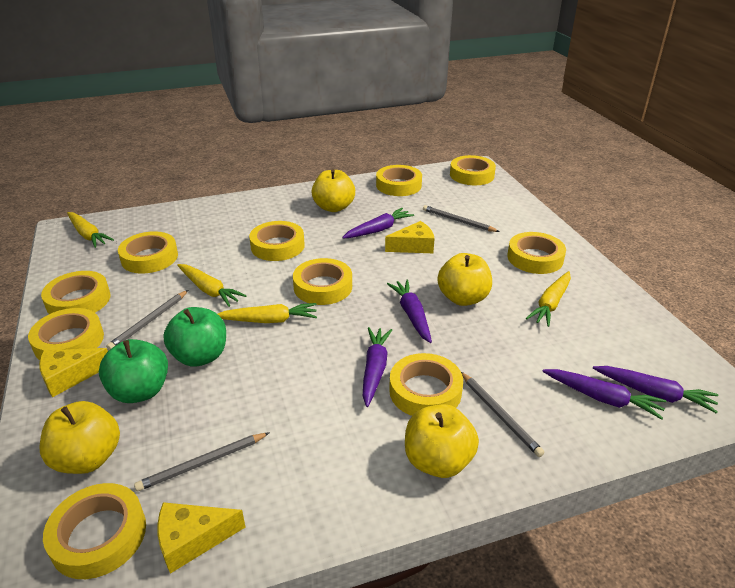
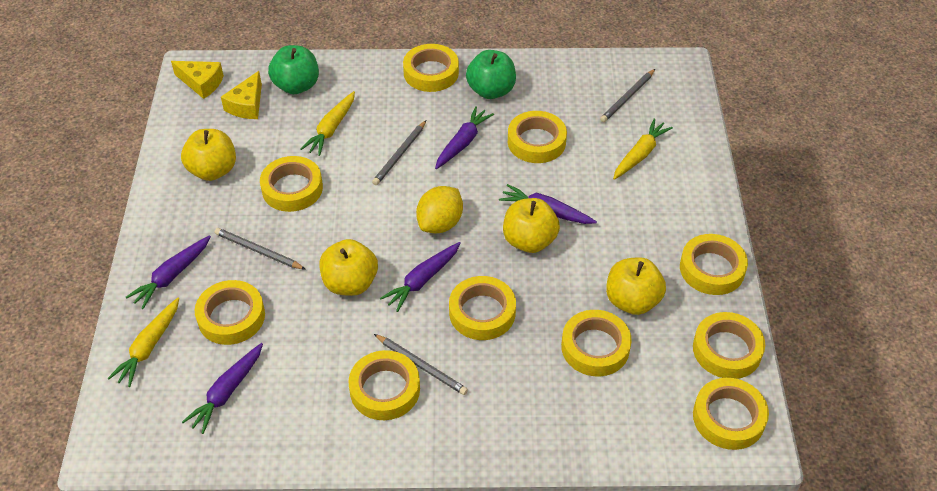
yellow carrot: [67,212,114,248] [177,264,247,307] [218,303,317,323] [526,271,571,327] = 4 -> [107,298,179,387] [300,91,355,156] [613,118,673,180] = 3
yellow cheese: [39,348,108,397] [157,502,245,574] [385,221,435,253] = 3 -> [171,61,224,99] [221,71,262,119] = 2
yellow lemon: none = 0 -> [416,186,463,233] = 1

